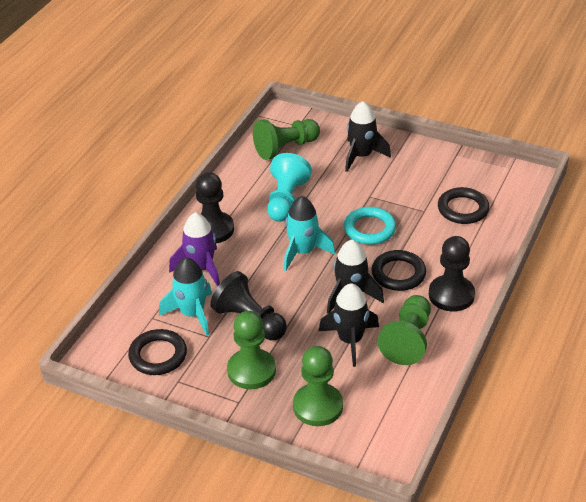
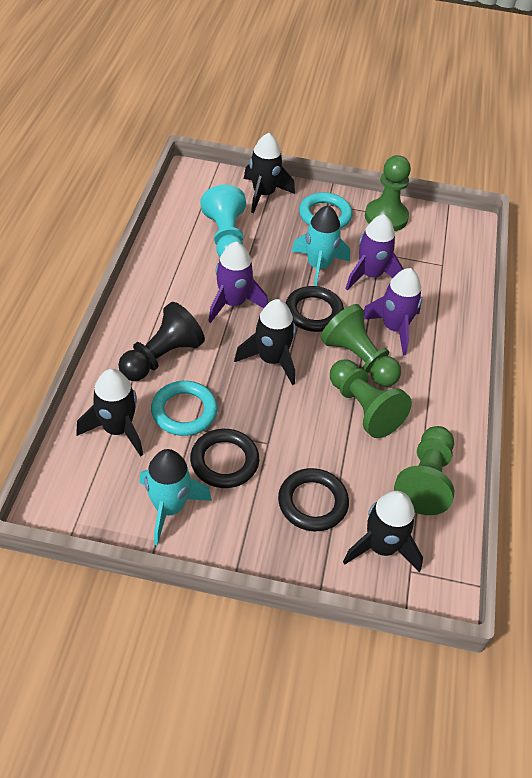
black pawn: [196,172,234,244] [210,271,287,340] [429,236,475,312] = 3 -> [118,302,205,381] = 1
black rocket: [319,283,379,367] [327,240,384,314] [345,101,391,172] = 3 -> [76,369,143,457] [234,299,296,385] [244,133,295,213] [343,491,423,573] = 4
purple rocket: [169,212,220,286] = 1 -> [208,241,268,323] [345,214,404,290] [364,268,422,355] = 3
turquoise ring: [344,207,396,245] = 1 -> [151,381,218,436] [299,192,352,228] = 2

